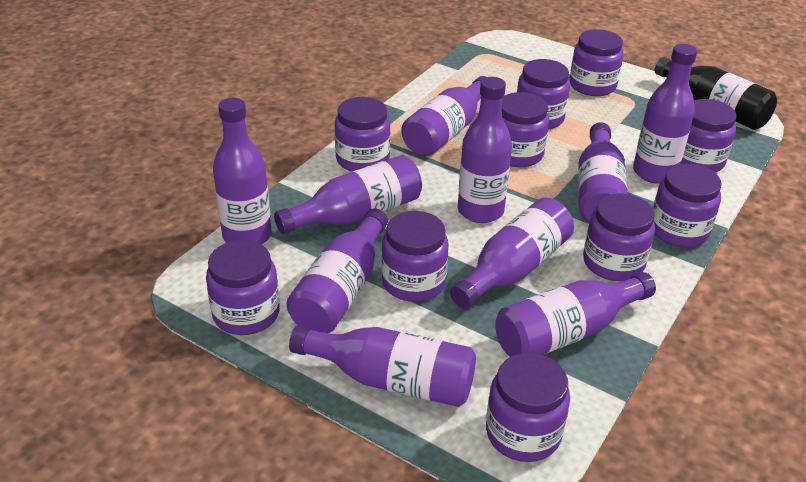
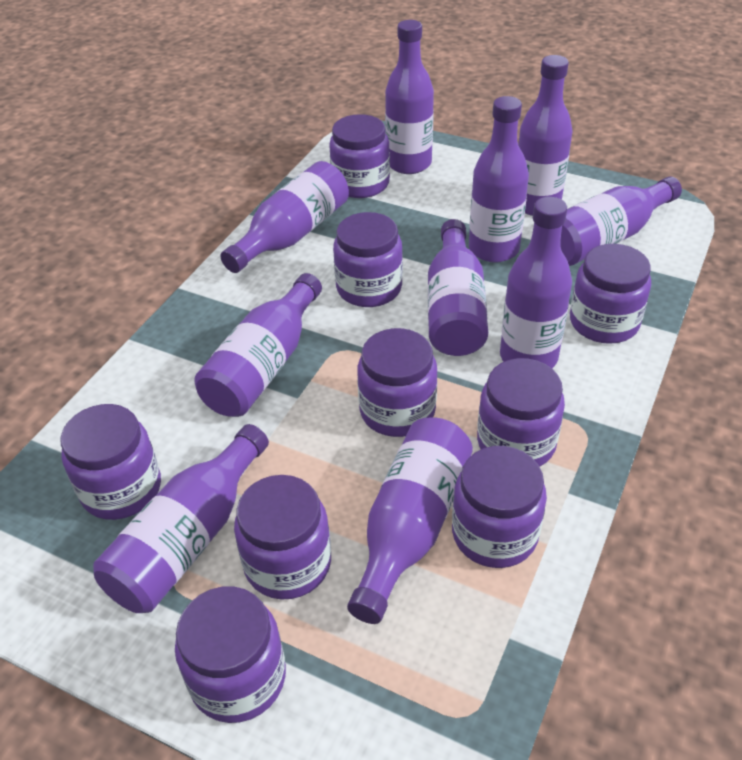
black bottle: [655,57,777,130] = 1 -> none = 0
purple jar: [206,240,280,335] [335,97,390,172] [382,211,448,302] [486,353,570,462] [502,92,549,167] [517,59,570,129] [570,29,623,96] [583,193,655,281] [653,163,721,247] [681,99,737,173] = 10 -> [60,404,161,520] [175,586,286,723] [234,475,331,599] [329,114,390,198] [333,212,403,307] [357,328,437,437] [452,446,547,568] [477,358,565,467] [570,244,651,344] = 9

